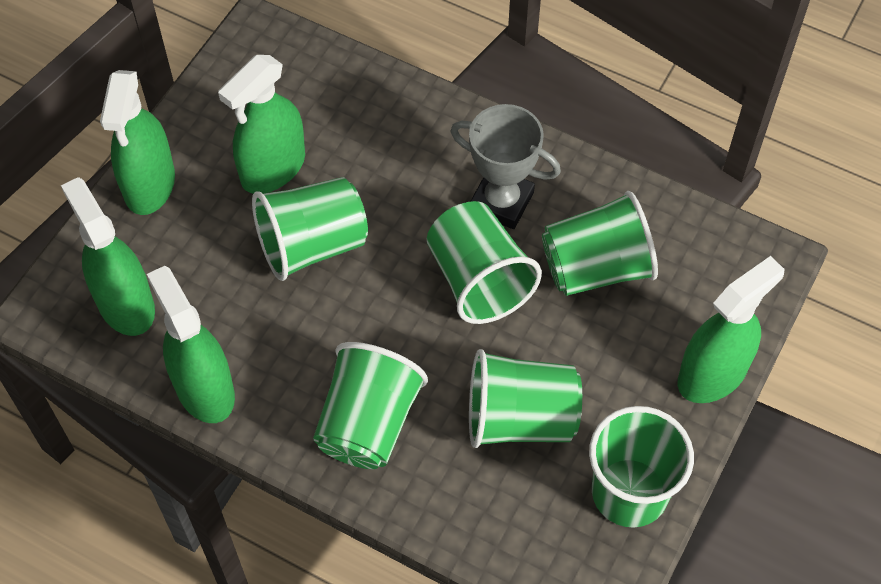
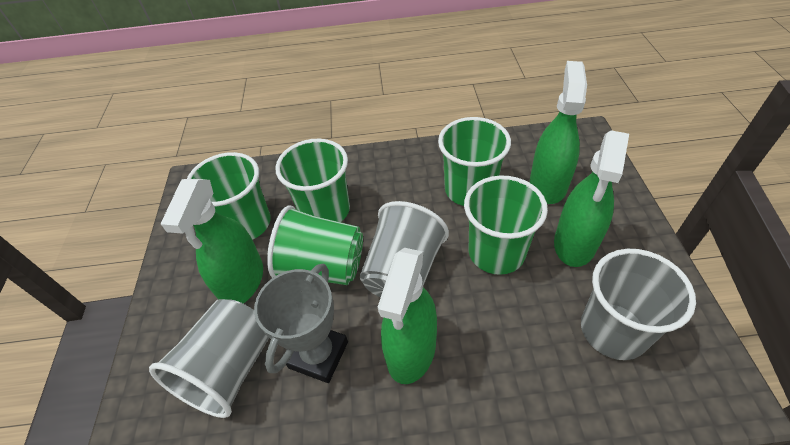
green cup: [252,177,368,281] [313,342,428,469] [427,201,542,324] [469,349,582,448] [542,191,658,296] [589,406,694,528] = 6 -> [187,152,271,240] [267,206,363,285] [275,139,350,222] [438,117,511,206] [464,175,548,275] = 5
green spray bottle: [61,177,155,336] [100,70,175,215] [147,266,235,423] [218,55,305,194] [678,256,785,403] = 5 -> [161,179,263,304] [378,248,437,384] [530,61,587,204] [554,130,629,267] = 4
grey cup: none = 0 -> [149,299,269,418] [360,201,449,298] [581,249,696,360] = 3

